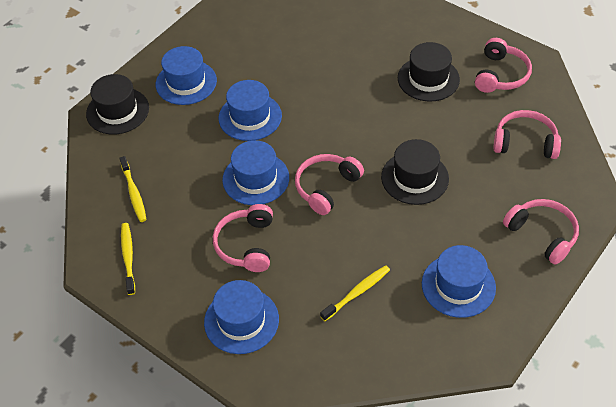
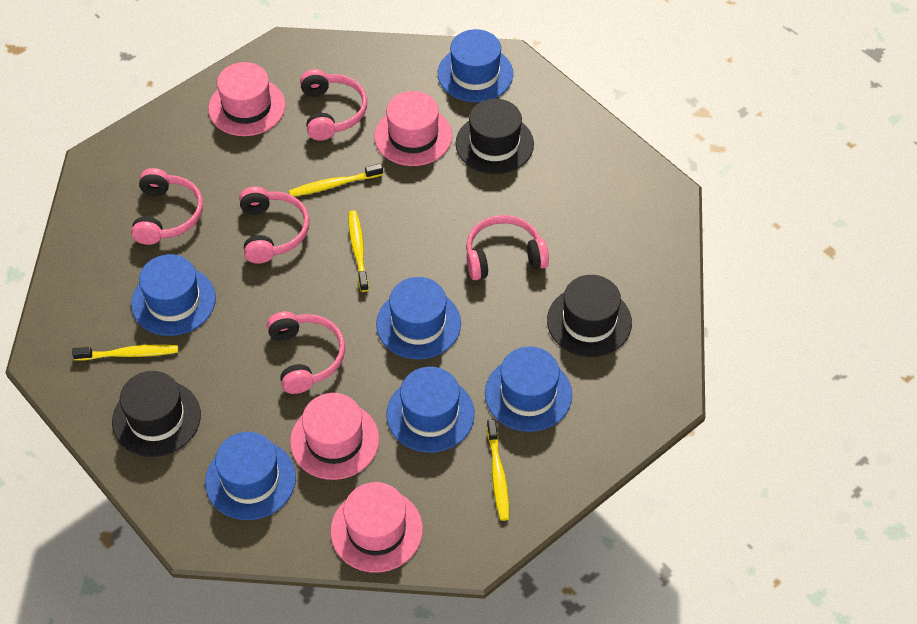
blue hat: [156,46,217,105] [204,280,279,354] [218,80,282,141] [222,140,289,205] [422,245,496,318] = 5 -> [131,254,216,336] [205,432,296,520] [376,277,461,359] [387,367,475,453] [438,29,513,102] [485,346,572,432] = 6
pink hat: none = 0 -> [208,62,286,136] [290,393,379,480] [330,482,423,572] [374,91,452,166] = 4
yellow toothbrush: [119,156,147,222] [121,223,135,295] [320,265,390,321] = 3 -> [72,344,178,360] [289,163,383,197] [349,210,369,292] [487,419,509,521] = 4

